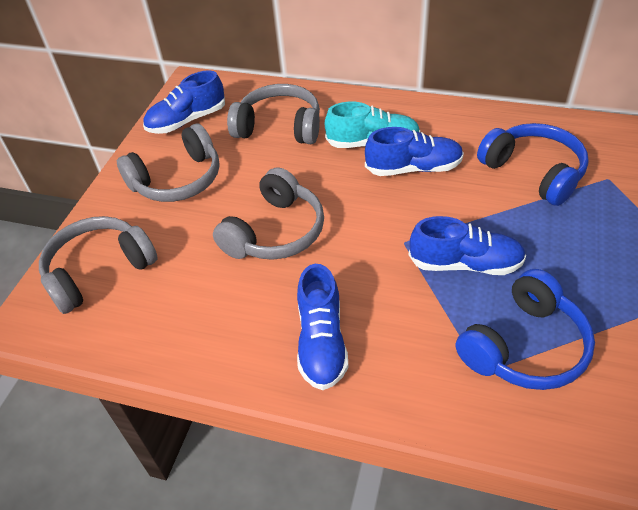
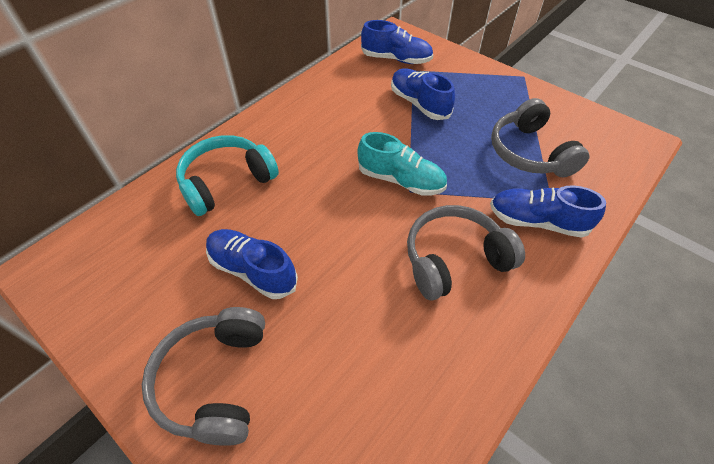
blue headphones: [456,269,595,390] [477,123,589,206] = 2 -> none = 0
grey headphones: [39,216,158,314] [117,124,220,202] [213,167,324,260] [227,84,320,144] = 4 -> [142,307,265,446] [407,205,525,300] [491,98,589,177] = 3
turquoise headphones: none = 0 -> [176,135,279,216] = 1

